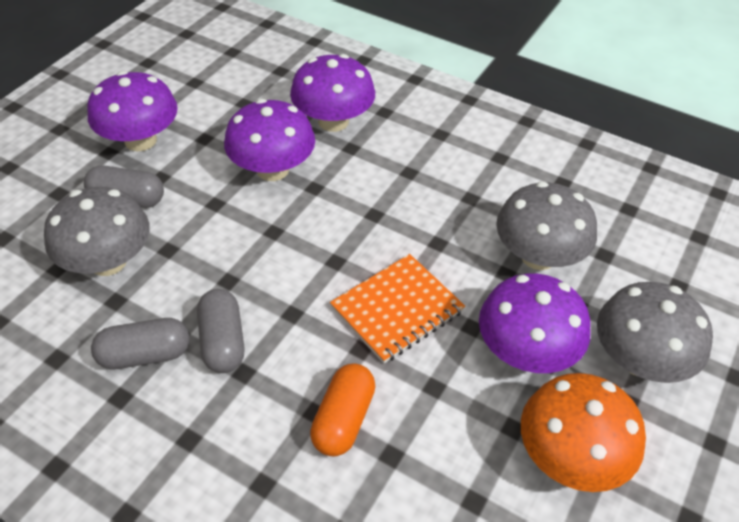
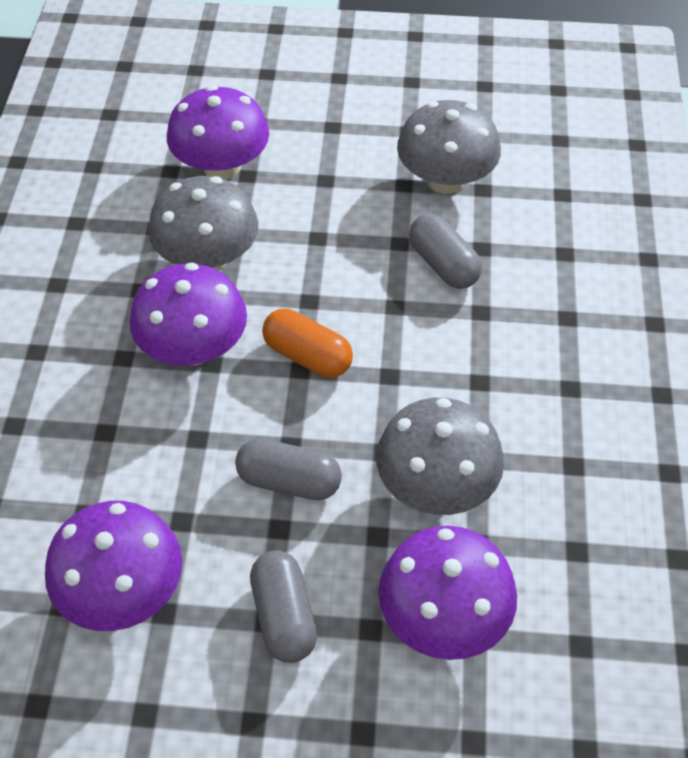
orange mushroom: [521,373,646,492] = 1 -> none = 0
orange notebook: [330,254,465,363] = 1 -> none = 0

